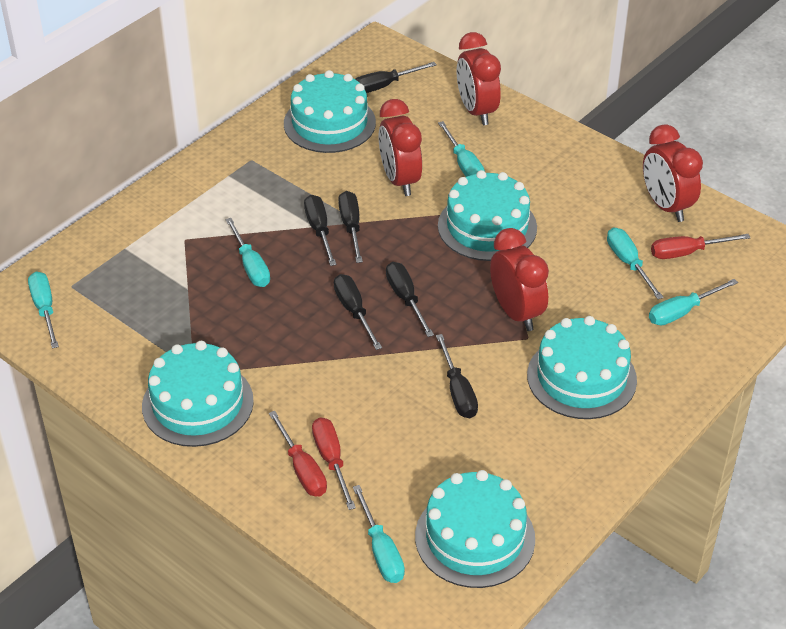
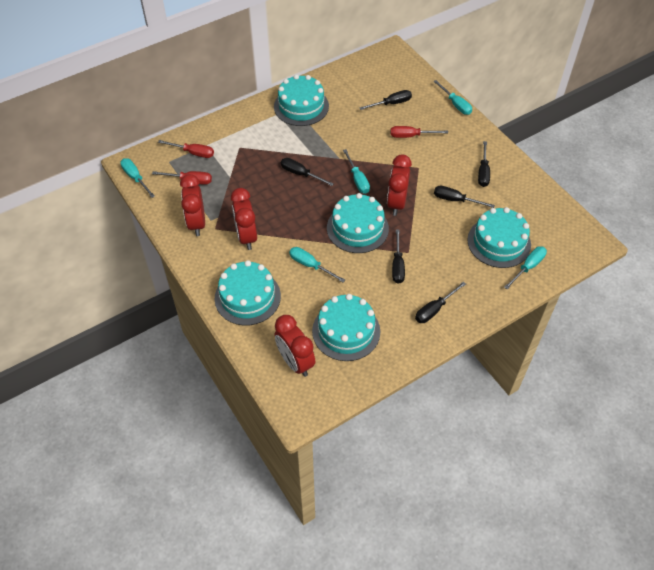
turquoise screwdriver: [28,272,59,349] [226,218,270,287] [353,485,405,583] [438,121,485,177] [607,228,664,299] [649,279,738,325] = 6 -> [120,158,155,198] [289,247,345,282] [343,149,370,194] [433,80,472,115] [504,246,547,289] = 5

